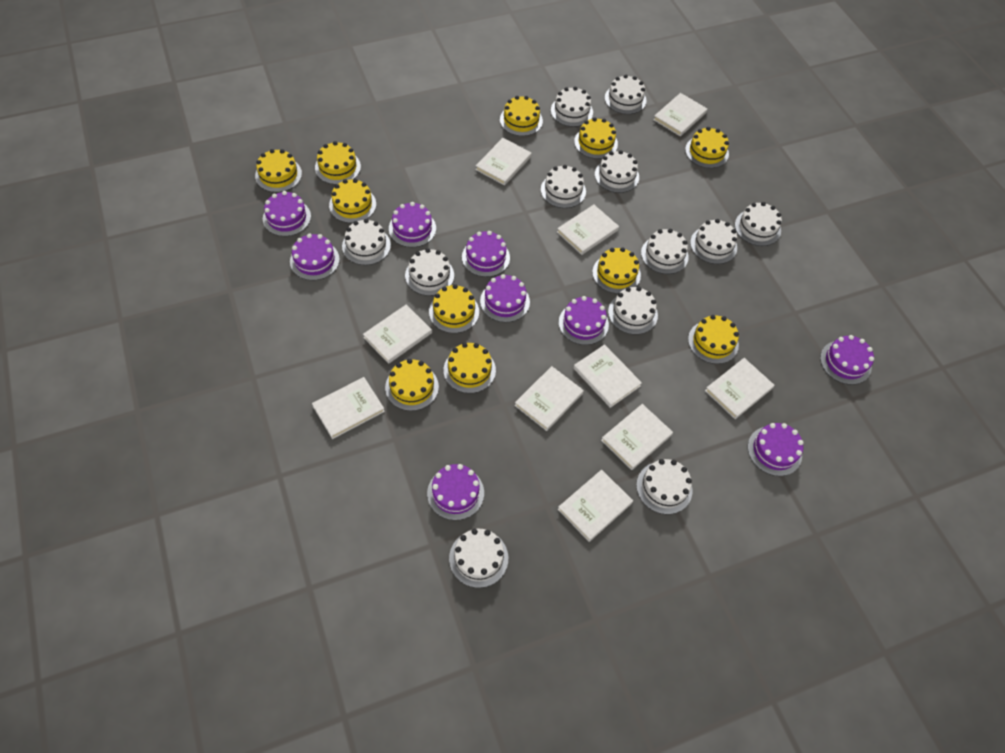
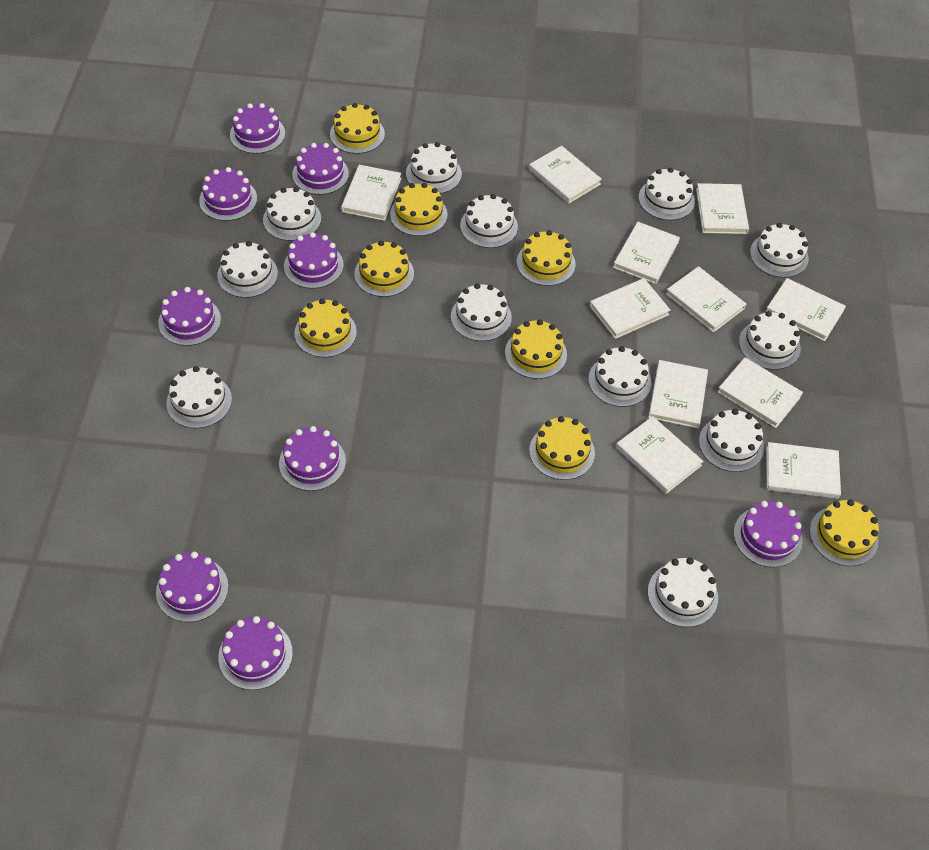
white book: [312,377,385,439] [363,304,432,364] [475,138,532,186] [515,366,584,431] [557,205,619,255] [558,470,633,542] [573,344,642,408] [601,404,673,470] [653,93,707,136] [705,358,775,419] = 10 -> [341,165,401,221] [529,146,602,204] [590,278,671,339] [613,222,680,284] [616,416,703,494] [648,360,708,428] [666,266,746,332] [696,183,749,234] [718,357,803,428] [765,278,846,341] [766,442,841,499] = 11
yellow cake: [255,149,302,192] [315,141,361,185] [329,179,376,223] [385,359,439,411] [429,284,479,333] [444,343,496,393] [500,96,543,136] [574,117,618,159] [592,247,641,294] [685,127,729,168] [688,315,739,364] = 11 -> [294,298,357,358] [330,103,385,154] [354,241,414,297] [390,183,448,236] [505,319,567,379] [517,230,575,286] [529,416,595,480] [810,499,879,566] = 8

